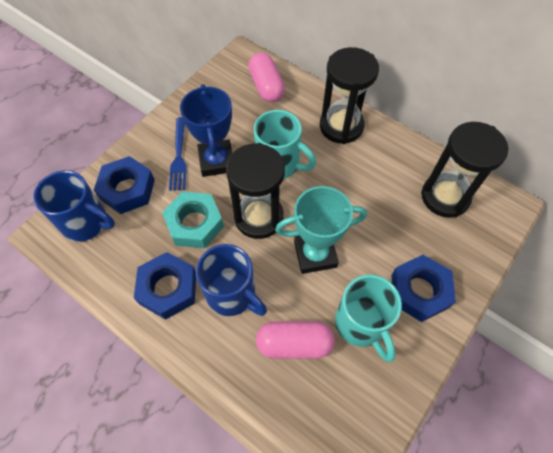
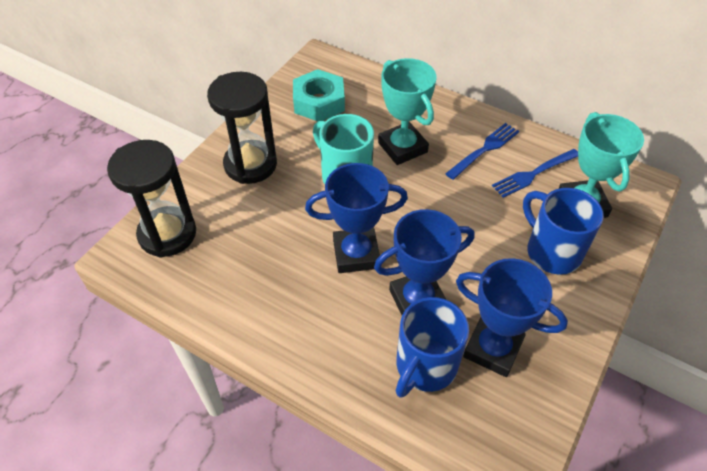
black hourglass: [226,143,285,239] [320,47,379,144] [421,122,508,218] = 3 -> [107,140,196,258] [207,72,277,184] = 2
blue fork: [169,117,187,191] = 1 -> [445,123,519,180] [492,149,578,198] = 2
blue nut: [94,156,155,214] [134,252,196,320] [392,255,456,322] = 3 -> none = 0
blue trophy: [180,84,232,177] = 1 -> [305,163,408,273] [374,209,475,315] [456,258,568,377] = 3
pink capsule: [248,52,285,102] [256,322,335,359] = 2 -> none = 0
turquoise mug: [254,110,316,179] [335,275,402,362] = 2 -> [313,114,374,184] = 1
turquoise trophy: [275,186,367,274] = 1 -> [378,58,436,165] [559,112,644,218] = 2

